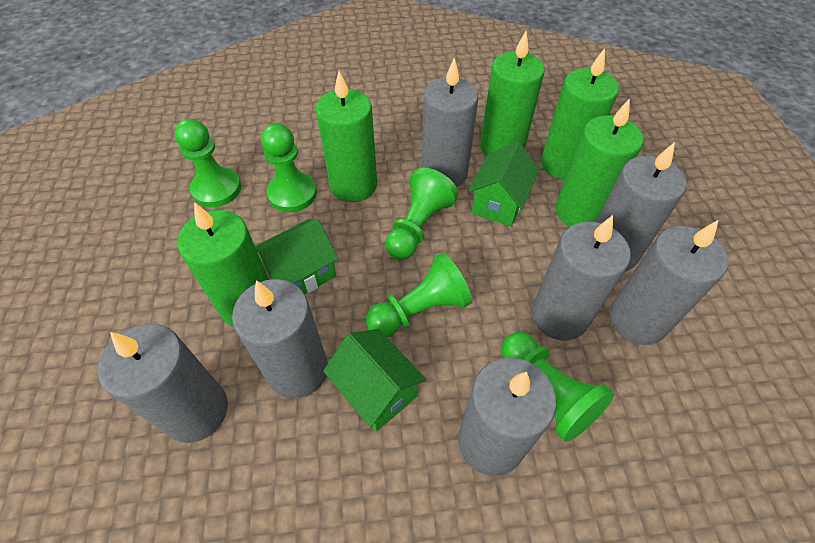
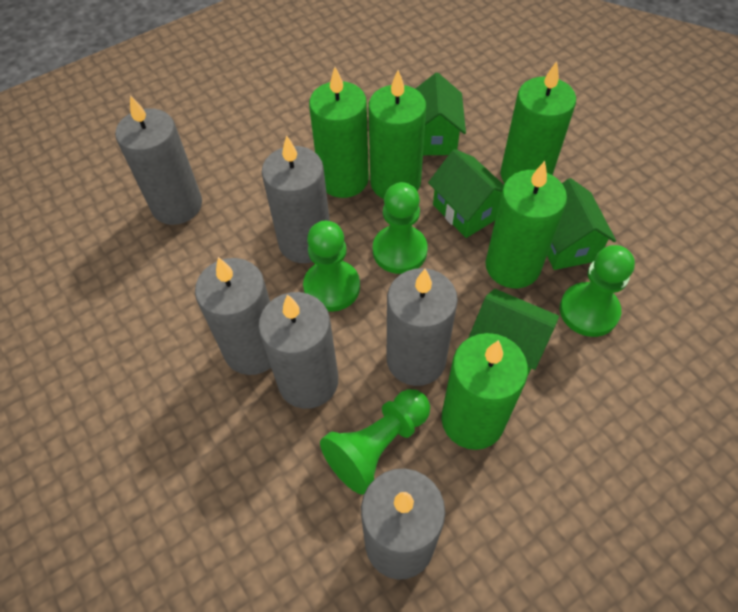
green house: [255,219,339,294] [323,329,426,432] [468,142,540,227] = 3 -> [415,73,466,155] [428,149,504,238] [468,289,559,375] [547,178,616,270] = 4
green pawn: [175,119,241,207] [261,123,317,212] [366,253,472,337] [386,168,458,260] [502,332,614,442] = 5 -> [303,221,360,312] [320,389,430,495] [373,182,428,274] [560,245,635,337] = 4
grey candle: [98,324,228,443] [232,279,328,399] [422,58,478,187] [458,358,557,476] [532,215,631,341] [596,142,686,272] [609,220,728,345] = 7 -> [115,95,202,225] [195,257,271,375] [258,292,338,409] [262,135,330,263] [361,469,445,580] [387,268,458,386] = 6

